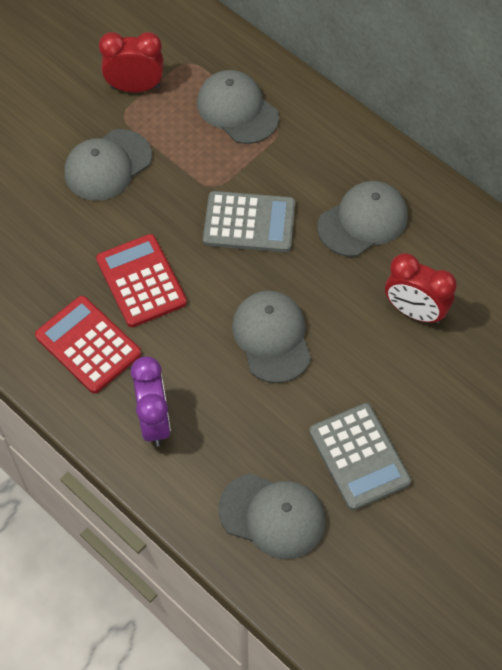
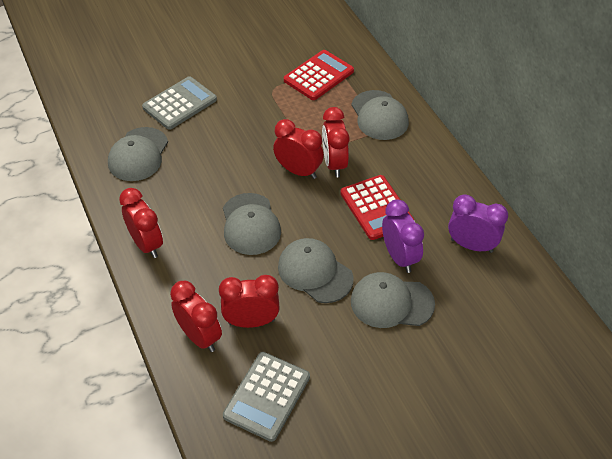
purple clock: [131,356,171,447] = 1 -> [382,199,424,273] [448,194,508,253] = 2
red clock: [99,32,163,92] [385,253,457,324] = 2 -> [119,188,163,258] [170,281,222,352] [219,275,280,328] [273,119,324,179] [322,107,350,177] = 5

